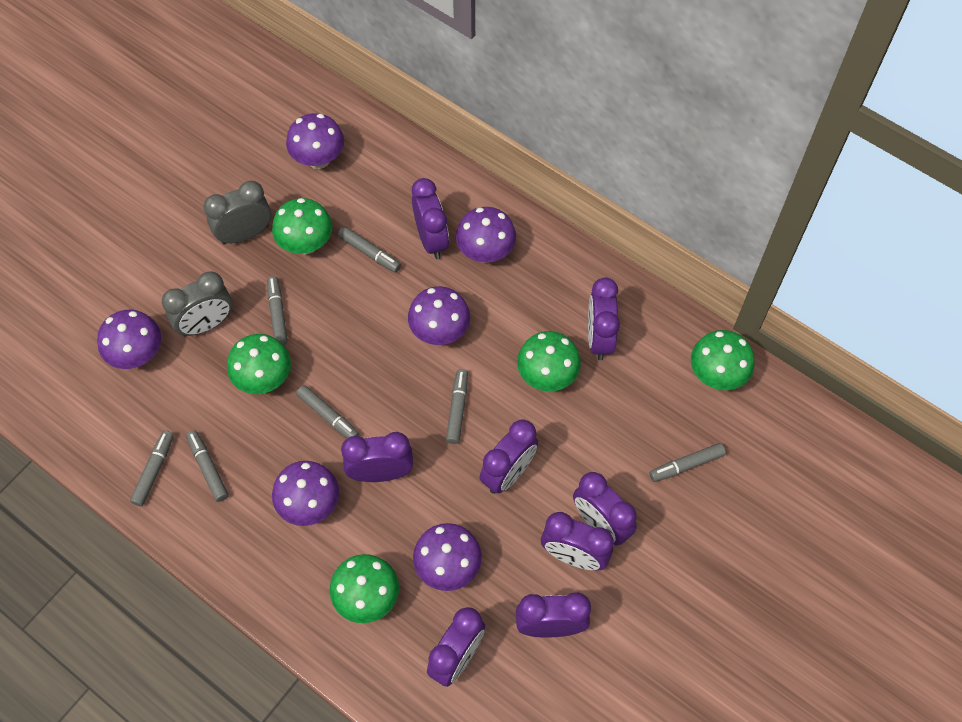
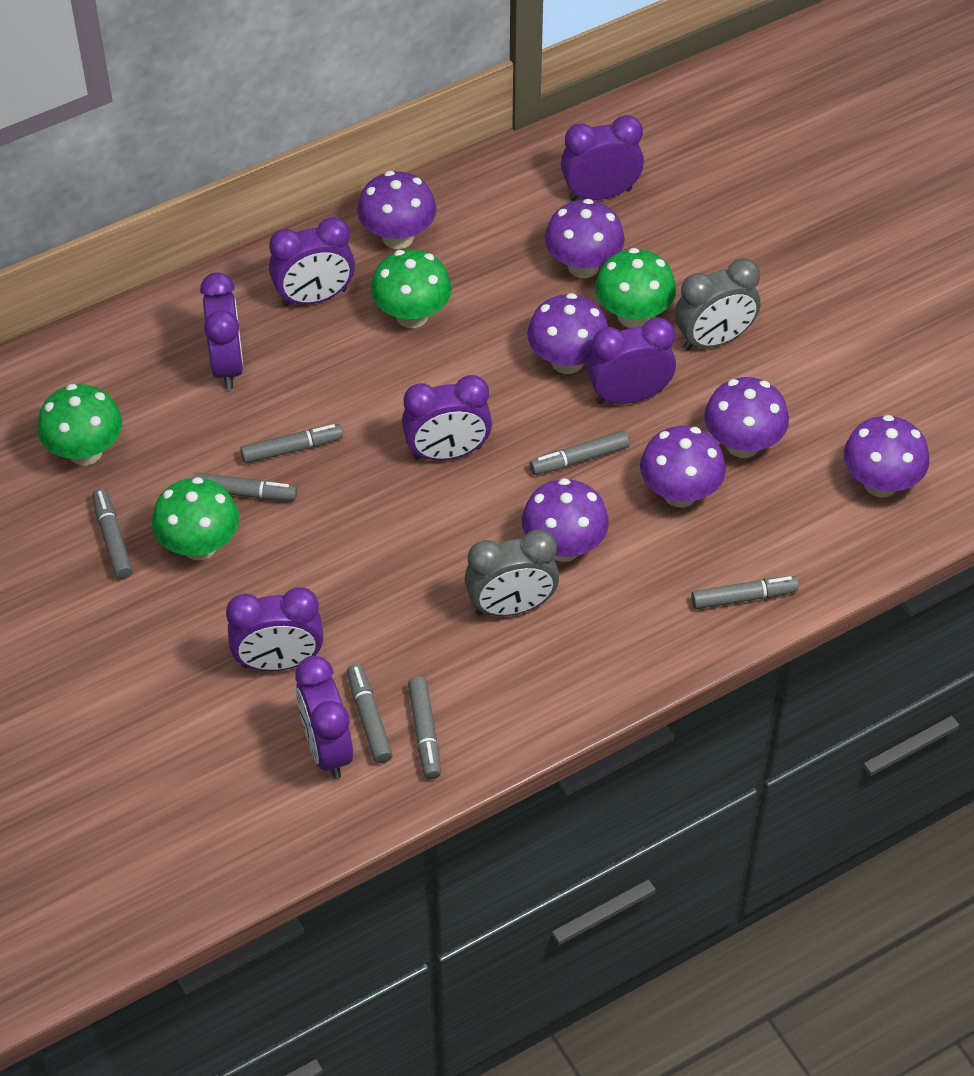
green mushroom: [227,334,291,394] [272,198,332,254] [330,554,399,623] [517,331,581,391] [691,330,755,390] = 5 -> [37,384,122,465] [152,477,239,560] [371,249,452,328] [595,248,676,328] = 4
purple clock: [341,432,413,482] [412,178,449,259] [427,607,485,687] [479,420,538,493] [516,592,591,638] [541,512,614,571] [573,472,637,546] [588,277,620,360] = 8 -> [200,272,244,389] [226,587,323,671] [269,217,355,306] [296,656,353,779] [402,375,492,460] [561,115,644,201] [587,318,676,404] = 7
purple mushroom: [97,310,161,369] [272,461,339,526] [286,113,344,169] [408,286,470,345] [413,523,482,591] [456,207,516,263] = 6 -> [357,171,436,249] [522,478,609,562] [527,293,608,374] [545,199,625,278] [640,426,726,507] [704,377,789,458] [844,415,930,498] = 7

